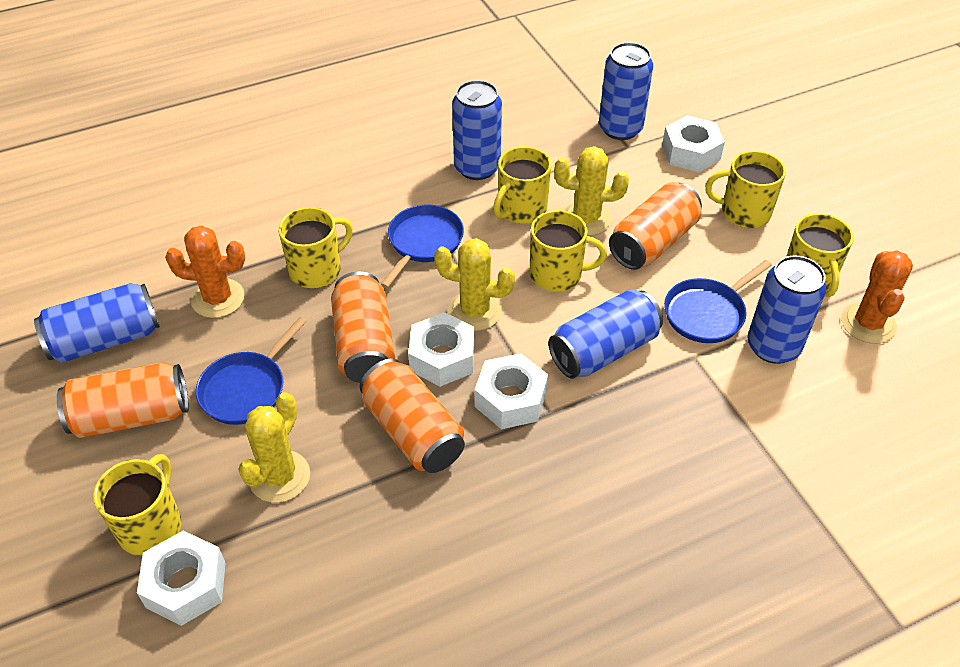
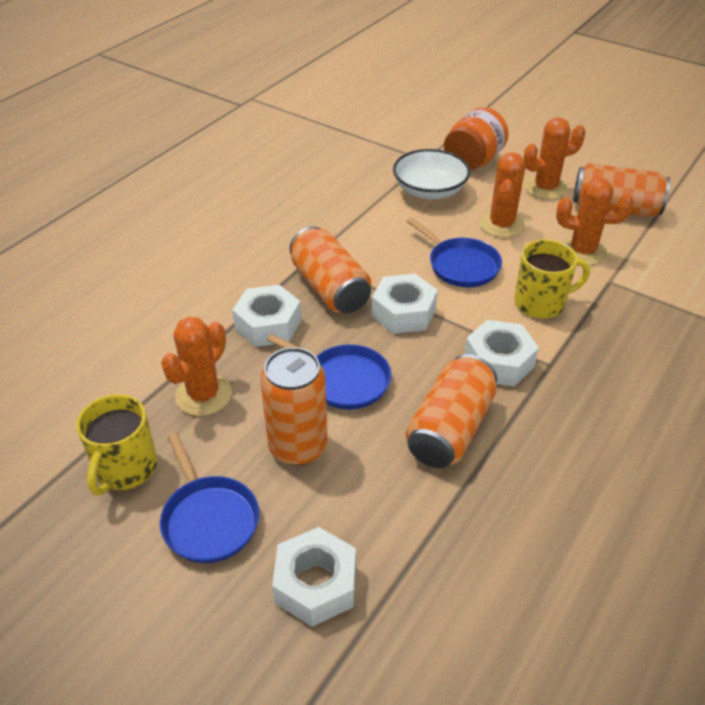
blue can: [34,283,160,363] [452,80,502,180] [548,289,663,379] [599,42,653,140] [748,256,827,364] = 5 -> none = 0
orange cactus: [165,225,245,318] [841,250,913,344] = 2 -> [161,317,232,416] [480,152,525,238] [523,118,586,200] [556,178,634,266] = 4
orange jar: none = 0 -> [444,107,509,171] = 1
white bowl: none = 0 -> [393,149,470,199] = 1
yellow cactus: [238,392,310,503] [434,238,515,331] [554,146,629,236] = 3 -> none = 0
yellow mug: [93,454,182,556] [278,207,353,288] [493,146,551,224] [530,210,607,292] [705,150,786,228] [786,213,854,297] = 6 -> [76,394,157,495] [514,239,590,319] = 2

